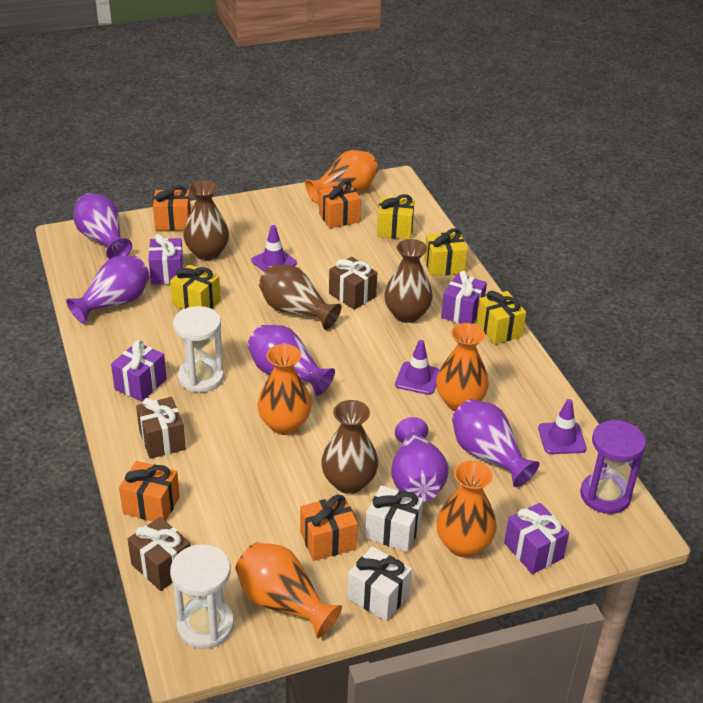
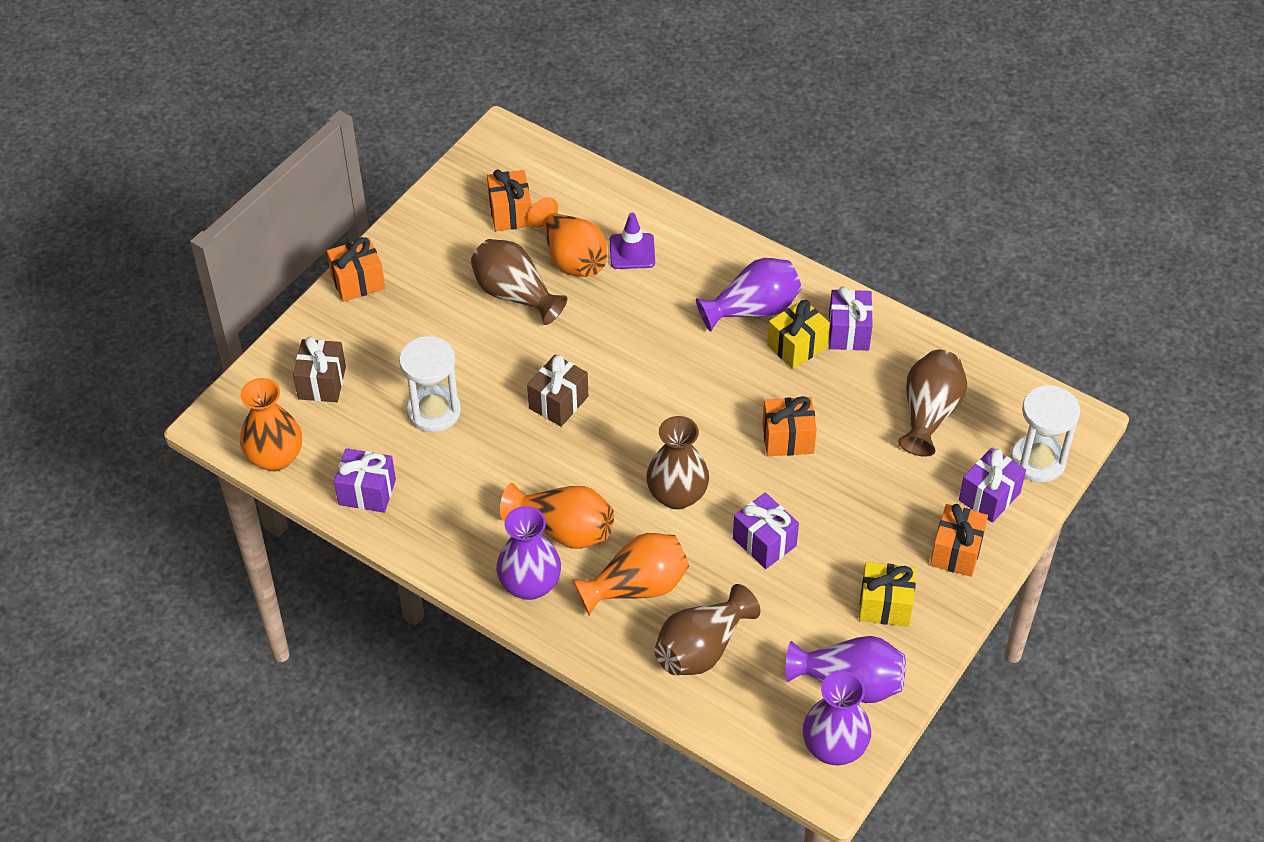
brown gift: [128,517,191,591] [136,397,186,459] [329,257,377,310] = 3 -> [293,337,346,402] [527,355,588,427] = 2
orange vase: [235,543,342,638] [257,344,312,435] [305,150,378,204] [436,323,489,411] [436,461,497,557] = 5 -> [240,378,302,471] [500,483,614,549] [528,197,607,277] [573,533,689,616] = 4
purple hourglass: [580,420,646,514] = 1 -> none = 0
purple traffic cone: [251,225,297,272] [395,340,440,395] [538,399,586,454] = 3 -> [610,213,655,269] = 1
purple vase: [66,256,150,324] [73,193,132,259] [247,325,335,396] [391,417,448,502] [452,399,540,487] = 5 -> [496,506,561,600] [696,258,801,332] [785,636,906,703] [803,671,871,765] = 4
white gift: [347,546,412,621] [365,485,423,552] = 2 -> none = 0
yellow gift: [170,264,221,309] [377,194,415,239] [424,228,467,276] [476,291,526,345] = 4 -> [767,299,830,369] [859,562,916,627] = 2

